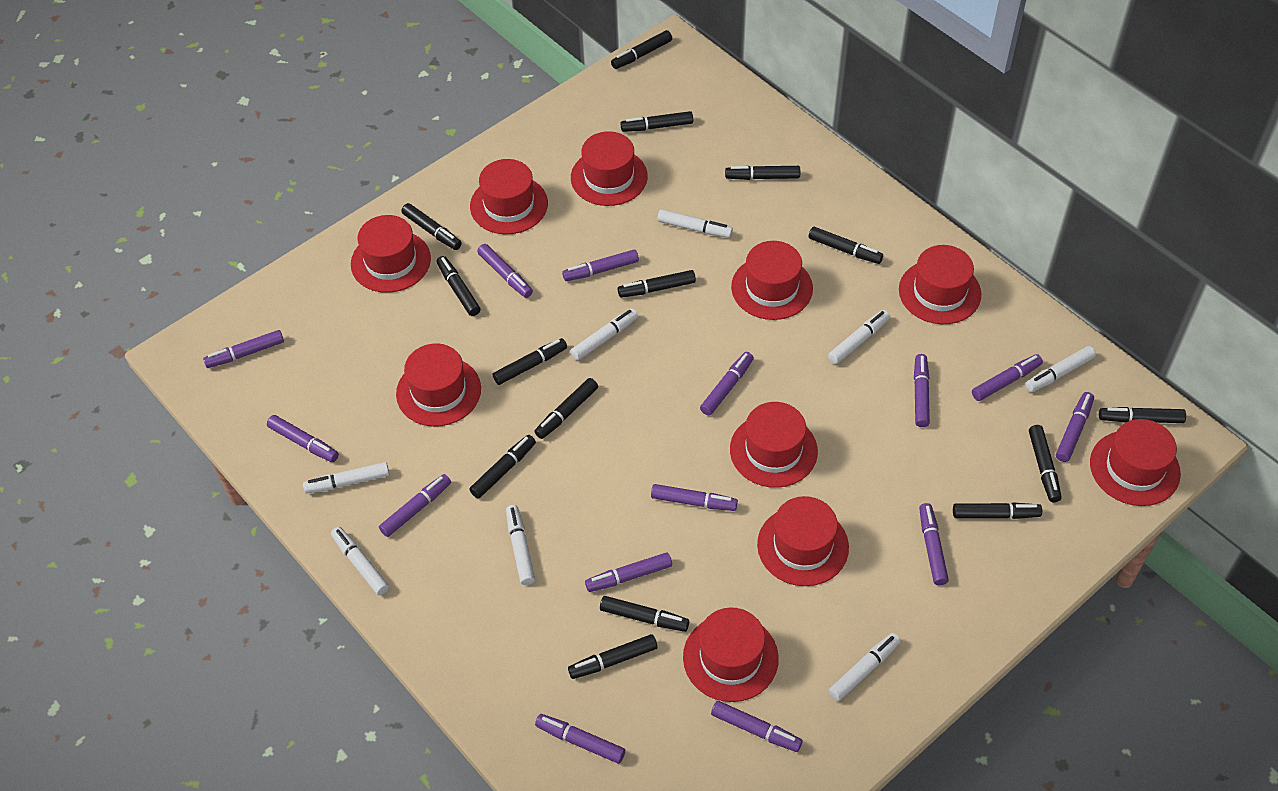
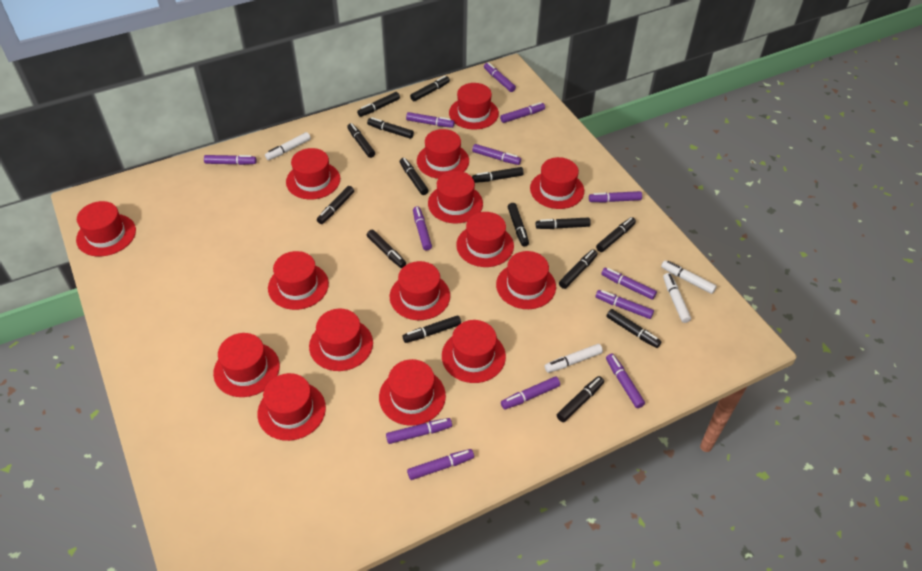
purple marker: [203,330,284,368] [267,415,339,462] [379,474,451,537] [477,244,533,298] [535,714,625,764] [562,249,639,281] [585,552,672,592] [651,484,738,511] [700,352,754,416] [711,701,803,752] [914,354,930,427] [919,503,949,585] [972,354,1043,401] [1056,392,1094,462] = 14 -> [204,155,257,165] [386,418,452,444] [406,112,455,128] [407,449,474,480] [413,206,432,250] [472,144,521,165] [484,62,516,92] [500,102,545,123] [501,377,560,409] [589,191,642,203] [596,290,654,319] [601,268,657,300] [606,354,645,408] = 13
red hat: [351,215,431,293] [396,343,481,427] [470,159,548,234] [571,131,648,206] [683,607,779,702] [730,402,818,488] [731,241,813,320] [757,496,849,586] [899,245,981,324] [1090,419,1181,506] = 10 -> [76,201,136,256] [213,333,280,397] [257,373,326,441] [268,251,329,310] [286,148,340,200] [309,309,373,371] [379,359,446,426] [390,261,450,320] [417,129,469,179] [428,171,483,224] [442,320,506,383] [449,83,499,130] [456,212,514,267] [496,251,556,309] [530,157,584,209] = 15
white marker: [303,462,389,494] [331,527,389,595] [506,505,535,585] [570,309,638,361] [657,209,733,238] [828,310,890,364] [828,633,901,701] [1025,346,1096,392] = 8 -> [265,132,311,160] [545,344,603,373] [661,260,717,294] [663,273,691,323] = 4

